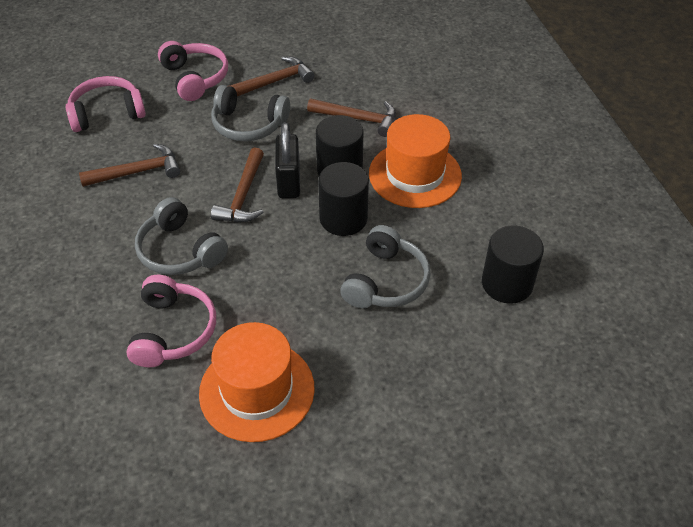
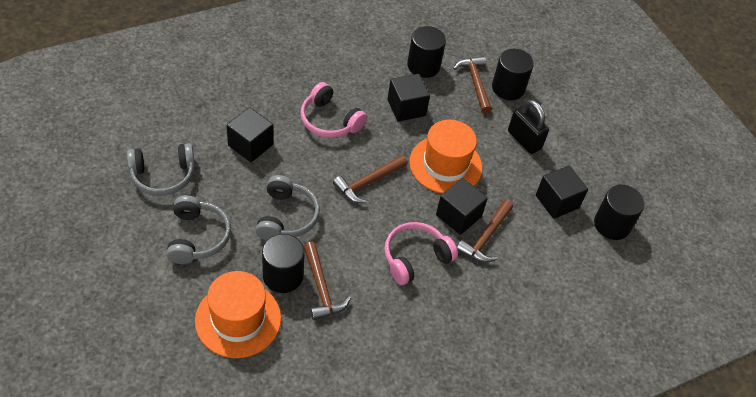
black cube: none = 0 -> [227,107,273,162] [387,74,430,122] [436,178,488,235] [536,166,588,219] = 4
black cylinder: [316,115,363,175] [318,162,369,236] [482,225,544,304] = 3 -> [262,234,305,293] [407,26,446,78] [492,49,534,100] [594,185,645,240] = 4
pink headphones: [66,76,146,132] [127,275,216,367] [158,41,228,101] = 3 -> [300,82,367,138] [384,222,458,285] = 2

